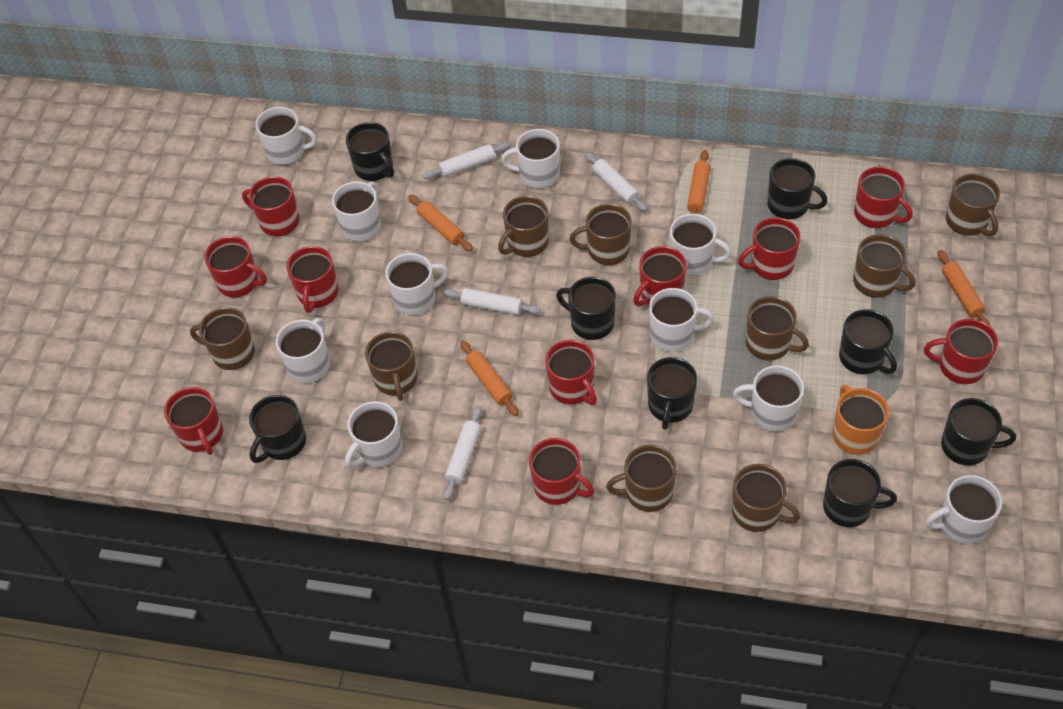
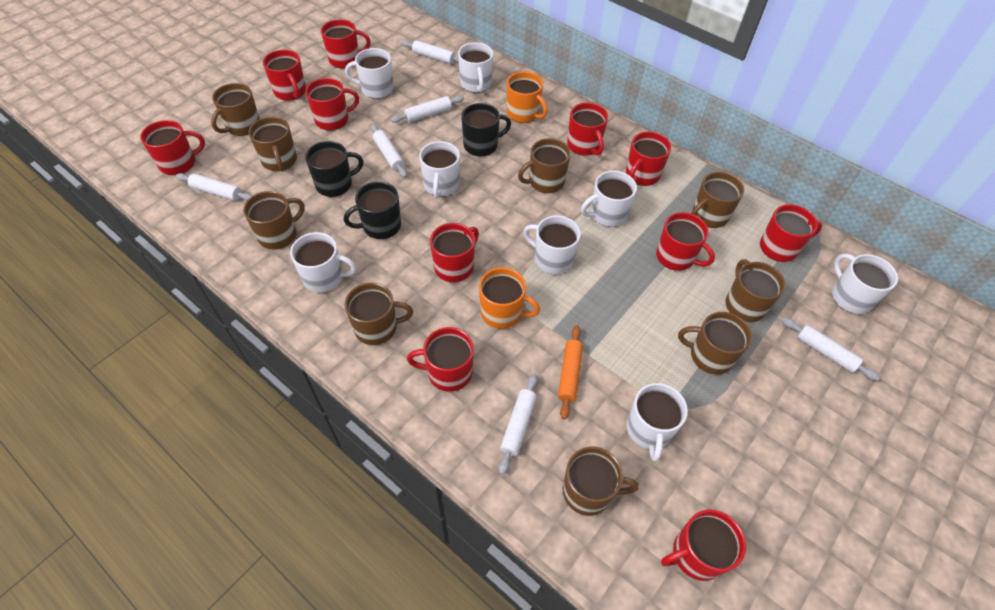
black mug: [249,395,306,463] [346,122,394,181] [556,277,616,340] [647,357,697,430] [767,158,828,220] [823,459,897,527] [839,309,897,374] [941,398,1016,465] = 8 -> [305,141,364,197] [344,182,401,239] [461,103,511,157] = 3
orange mug: [833,384,889,455] = 1 -> [479,267,540,329] [507,72,548,123] = 2
orange rolling pin: [409,195,473,252] [460,340,519,416] [687,150,710,214] [938,250,990,326] = 4 -> [558,325,583,420] = 1
red mug: [164,387,223,455] [204,236,267,297] [242,176,300,236] [286,246,339,313] [529,438,594,505] [545,340,597,405] [633,246,687,306] [738,217,801,280] [854,166,913,228] [924,319,998,384] = 10 -> [140,120,205,175] [263,50,306,101] [305,78,359,130] [321,19,371,69] [407,327,474,392] [430,223,479,282] [567,103,608,156] [626,132,671,186] [656,212,715,271] [661,510,746,581] [760,204,822,262] = 11
white mug: [256,107,317,165] [276,318,330,383] [332,181,381,242] [345,401,402,468] [385,253,448,315] [501,129,560,189] [649,288,714,352] [670,214,731,276] [733,365,804,432] [925,475,1002,544] = 10 -> [290,232,357,293] [345,48,394,99] [419,141,460,199] [458,43,493,93] [523,216,581,274] [581,171,637,227] [626,383,688,462] [832,254,898,314] = 8
white rolling pin: [423,142,510,179] [443,288,541,315] [443,406,482,500] [585,152,647,212] = 4 -> [176,173,252,201] [371,124,407,178] [391,96,464,123] [401,40,459,64] [499,374,538,475] [782,318,880,381] = 6

